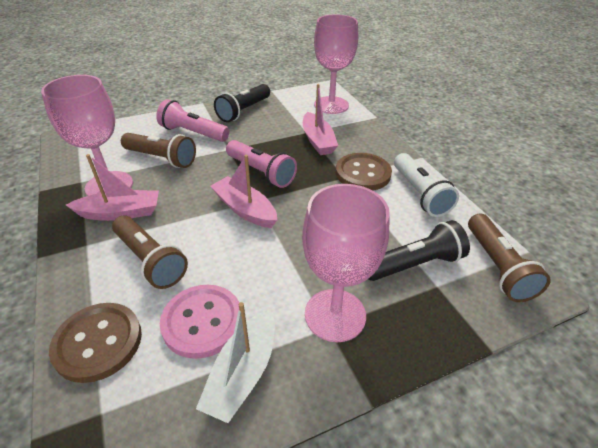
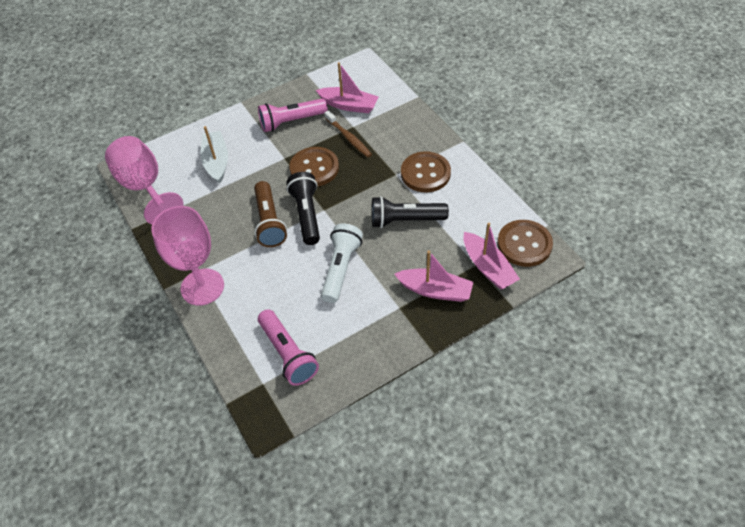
brown button: [49,303,142,383] [336,153,392,191] = 2 -> [289,147,339,187] [401,151,451,192] [497,220,553,267] = 3
brown flashlight: [112,216,188,289] [121,133,196,168] [468,213,551,302] = 3 -> [254,181,287,247] = 1
brown toothbrush: none = 0 -> [325,110,372,157] = 1
pink button: [160,285,240,359] = 1 -> none = 0
pink goblet: [41,75,133,196] [302,184,390,342] [314,14,358,114] = 3 -> [105,136,183,225] [151,206,224,306] = 2

